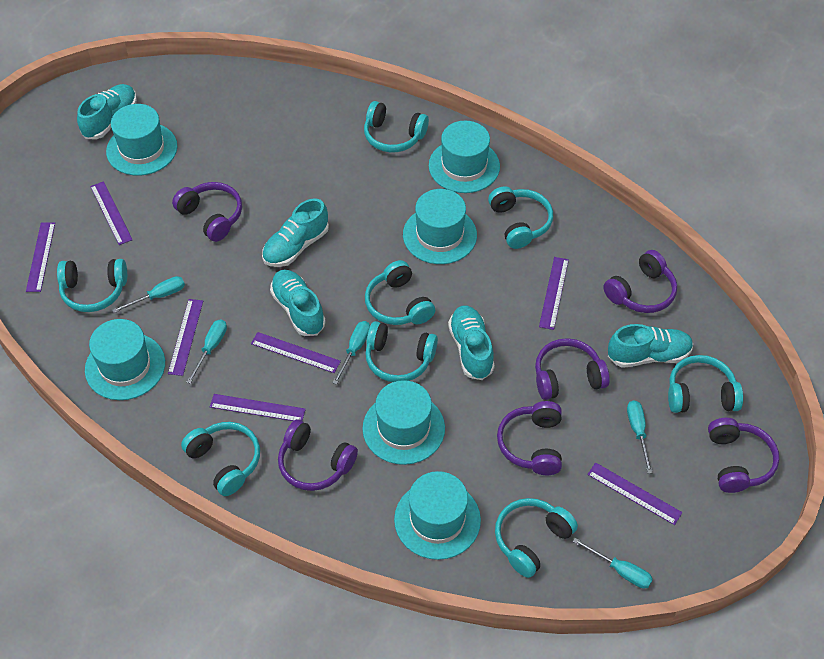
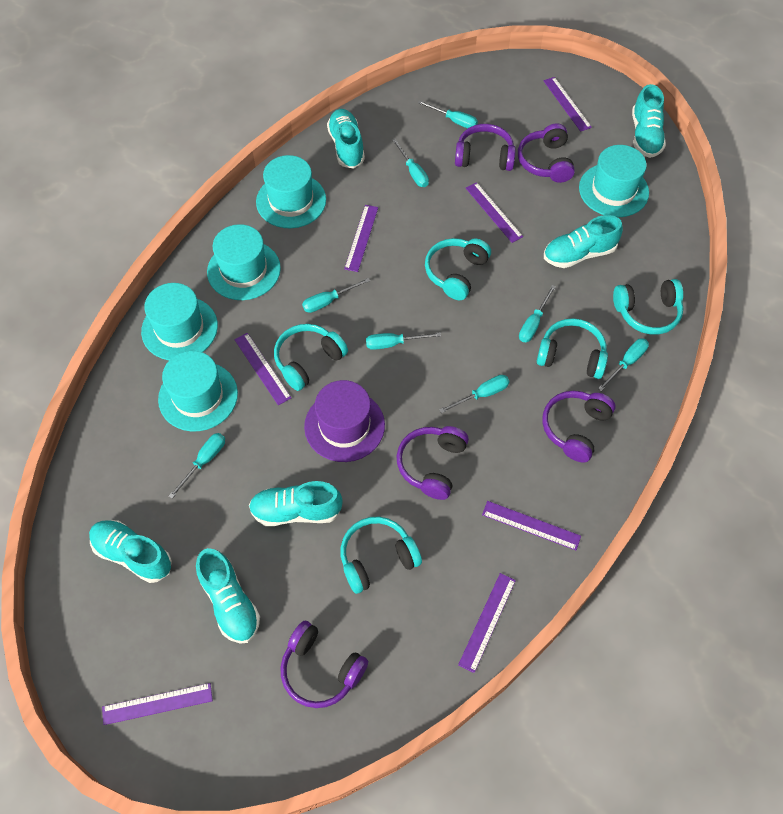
purple hat: none = 0 -> [304,380,385,462] = 1
purple headphones: [172,182,242,242] [278,419,358,491] [497,401,562,475] [535,338,610,400] [603,250,677,313] [708,418,779,493] = 6 -> [280,621,368,708] [397,426,469,500] [455,124,516,171] [518,123,575,183] [542,391,616,463] = 5
turquoise hat: [85,319,165,400] [106,104,178,176] [362,380,445,465] [394,471,481,560] [403,189,477,264] [429,121,500,193] = 6 -> [141,283,218,360] [158,351,238,431] [207,224,281,300] [256,155,326,228] [579,145,649,217] = 5
turquoise headphones: [57,259,127,312] [181,422,260,496] [364,101,429,153] [365,260,435,325] [365,321,438,382] [488,186,553,249] [495,498,578,578] [668,355,743,413] = 8 -> [274,324,348,391] [340,517,422,594] [425,238,491,300] [537,318,608,379] [613,279,684,334] = 5
turquoise screwdriver: [112,276,185,313] [187,320,227,384] [332,321,370,385] [573,538,653,589] [627,400,653,474] = 5 -> [169,433,225,499] [302,278,370,313] [366,332,441,350] [392,139,429,187] [418,100,478,128] [439,375,510,413] [519,285,556,342] [598,338,649,391] = 8
turquoise shoe: [77,84,137,139] [262,198,329,267] [270,270,326,336] [448,306,495,380] [608,324,693,368] = 5 -> [89,520,172,583] [196,548,260,644] [249,481,343,526] [327,109,365,168] [544,215,623,268] [632,84,666,158] = 6

